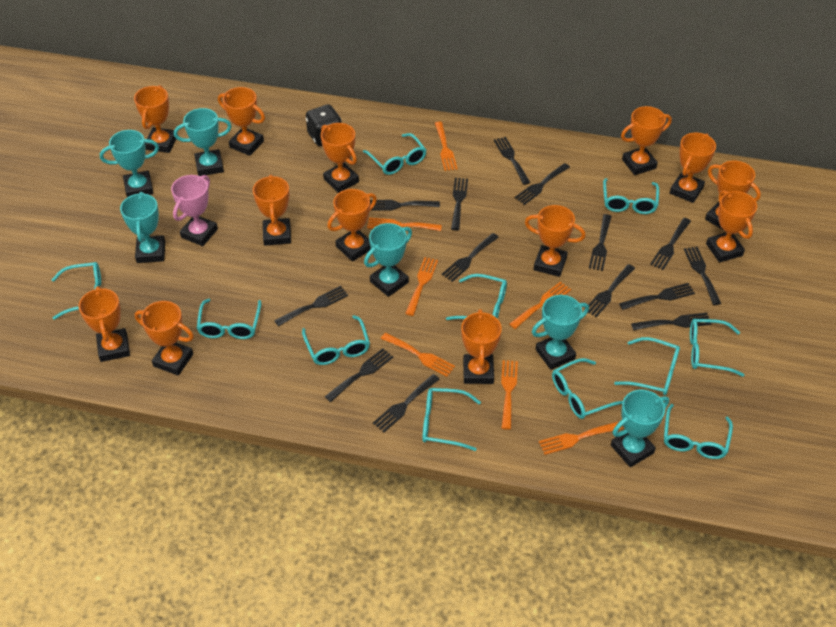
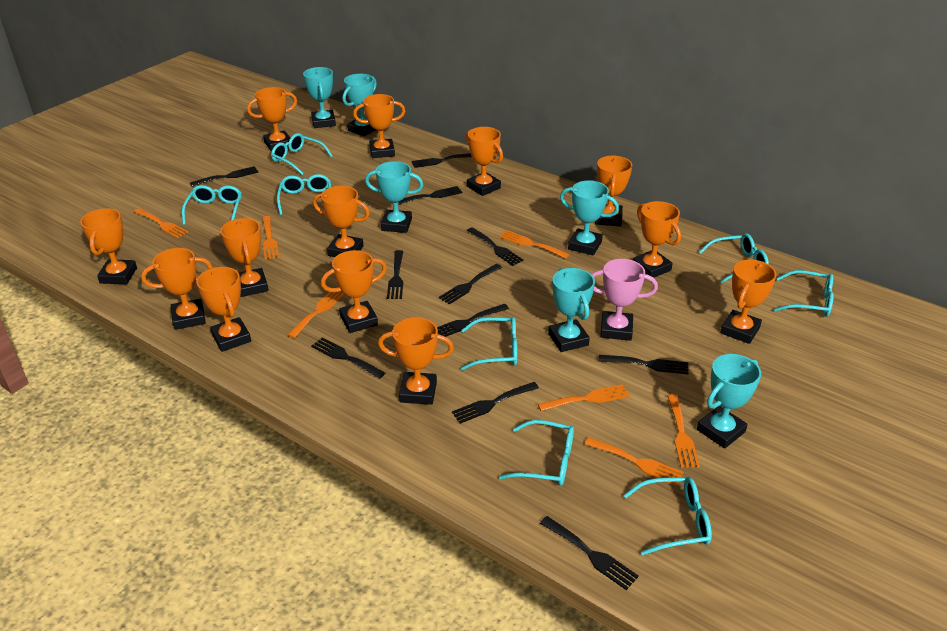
black dice: [306,104,342,146] = 1 -> none = 0
black fork: [274,286,348,326] [325,348,393,402] [370,200,440,211] [373,374,440,432] [442,233,499,282] [451,178,468,231] [494,137,530,185] [515,163,570,205] [588,264,635,317] [589,214,612,271] [619,283,695,310] [631,313,711,330] [650,218,691,270] [684,247,721,305] = 14 -> [190,166,258,187] [311,337,385,379] [387,250,404,299] [398,186,462,205] [412,153,472,168] [437,304,509,337] [439,264,502,305] [452,382,539,424] [467,227,524,266] [540,516,639,590] [599,355,689,374] = 11
turquoise glasses: [52,262,101,320] [197,299,261,339] [302,315,370,365] [363,133,426,175] [422,388,481,451] [446,274,507,320] [552,358,623,419] [603,178,659,214] [614,337,680,395] [664,404,733,459] [690,319,744,377] = 11 -> [182,185,242,225] [271,133,333,175] [277,174,331,215] [461,317,517,370] [499,420,574,486] [624,477,712,555] [699,233,769,283] [774,270,834,317] = 8

